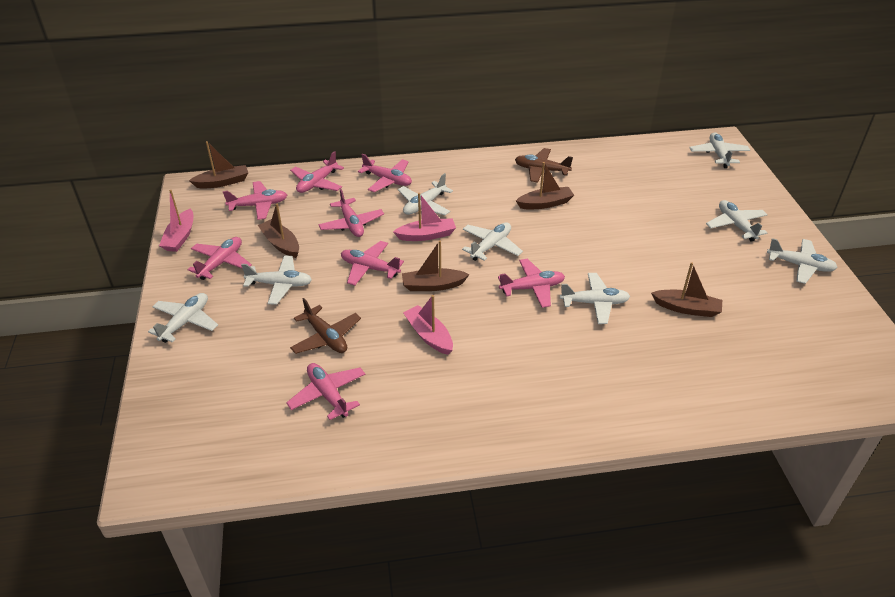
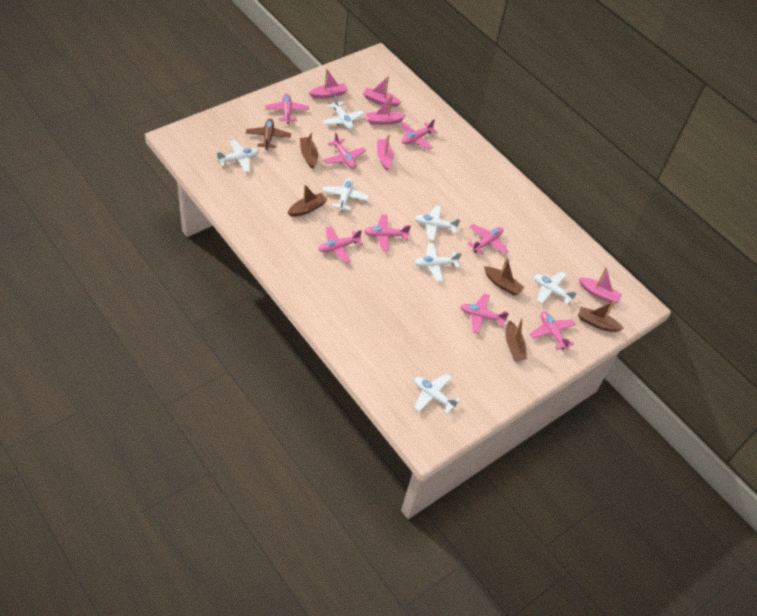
brown plane: [290,298,361,354] [515,148,573,183] = 2 -> [246,119,291,150] = 1
pink boat: [159,190,193,252] [393,193,456,241] [403,295,453,355] = 3 -> [309,68,348,99] [363,76,402,107] [366,95,406,125] [377,134,394,171] [579,267,622,303] = 5
white plane: [148,293,218,343] [241,255,312,305] [398,173,453,215] [462,222,523,261] [560,273,630,324] [689,132,750,168] [706,200,768,241] [767,238,838,284] = 8 -> [216,140,259,173] [322,178,369,211] [323,95,364,130] [414,374,460,414] [415,205,461,241] [415,243,462,282] [534,272,577,305] = 7

